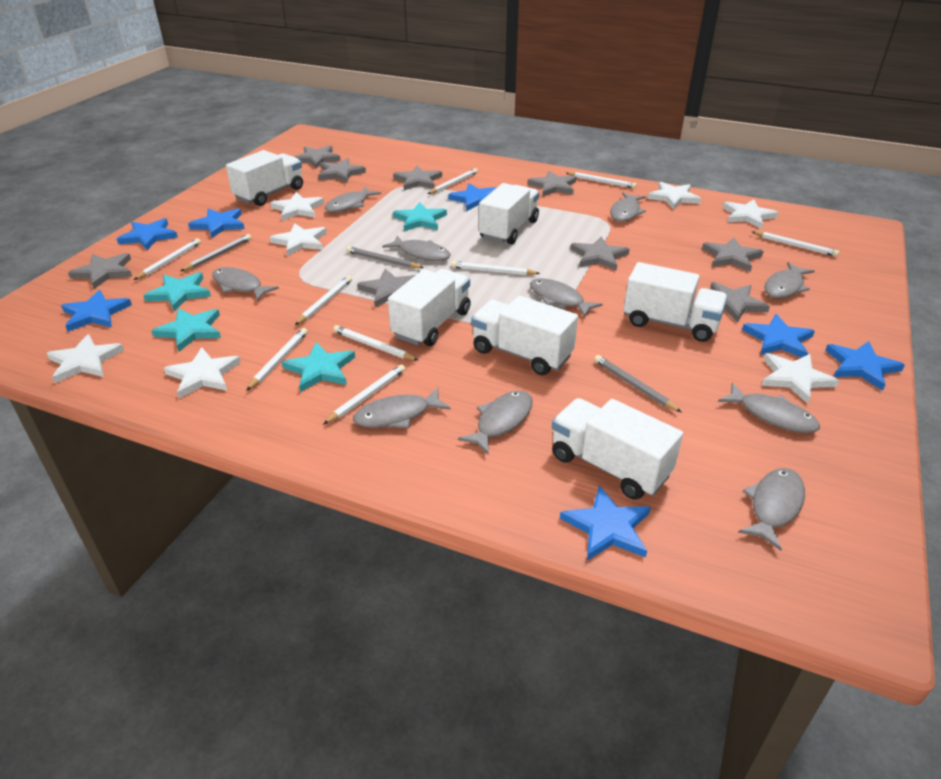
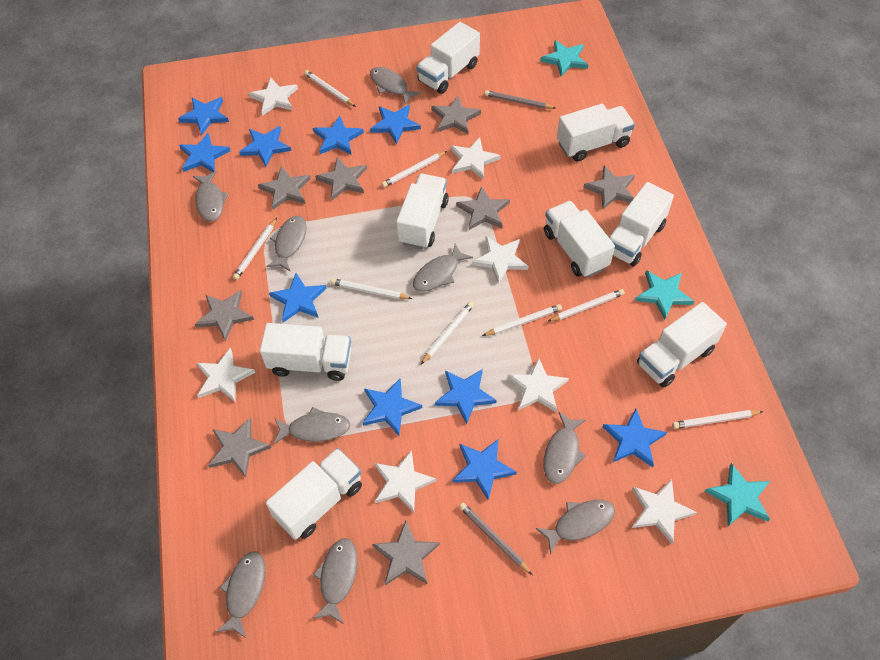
blue star: [61,290,132,332] [117,218,178,250] [188,208,245,238] [448,183,496,211] [560,486,651,561] [742,314,815,358] [825,341,905,391] = 7 -> [178,97,229,135] [179,133,230,172] [239,126,291,167] [269,273,327,322] [313,116,364,154] [363,378,422,436] [370,104,421,144] [435,369,497,424] [453,439,517,500] [603,408,667,468] = 10
grey fish: [212,267,279,301] [325,187,381,212] [353,388,451,428] [382,236,451,261] [458,391,533,454] [530,278,603,317] [610,192,646,222] [718,383,820,433] [738,468,805,551] [764,262,814,299] = 10 -> [193,171,229,221] [216,551,265,639] [266,216,307,272] [274,407,350,444] [312,538,358,624] [370,67,421,105] [413,244,473,292] [536,500,615,554] [544,412,586,484] = 9
grey pencil: [180,234,252,271] [346,246,424,268] [594,355,682,413] = 3 -> [459,503,532,575] [484,90,555,109] = 2
grey star: [68,253,132,289] [294,145,341,168] [318,158,366,183] [357,269,415,307] [393,166,442,190] [527,171,576,196] [570,237,630,271] [702,237,764,272] [710,282,770,323] = 9 -> [195,290,254,341] [208,417,271,478] [258,166,311,210] [315,157,367,200] [372,521,440,585] [431,96,481,134] [456,186,510,230] [583,166,635,209] = 8
turquoise star: [143,272,211,311] [151,308,221,351] [282,342,355,392] [393,202,447,231] = 4 -> [540,40,588,77] [635,270,694,320] [705,463,770,526] = 3
white pencil: [134,238,201,280] [246,328,308,391] [295,276,352,325] [323,364,406,425] [333,325,418,360] [428,168,478,194] [451,261,540,275] [566,172,637,189] [752,231,839,257] = 9 -> [233,218,277,280] [304,70,356,107] [331,278,412,299] [382,151,447,187] [421,302,474,364] [482,304,562,336] [547,289,625,322] [672,410,763,429] = 8
white truck: [226,150,303,206] [388,269,471,346] [471,296,578,375] [479,183,539,245] [552,398,683,500] [623,262,728,342] = 6 -> [260,323,351,381] [266,448,362,540] [396,174,449,249] [416,22,480,94] [544,201,615,278] [557,104,635,162] [609,182,674,266] [637,302,727,388] = 8

